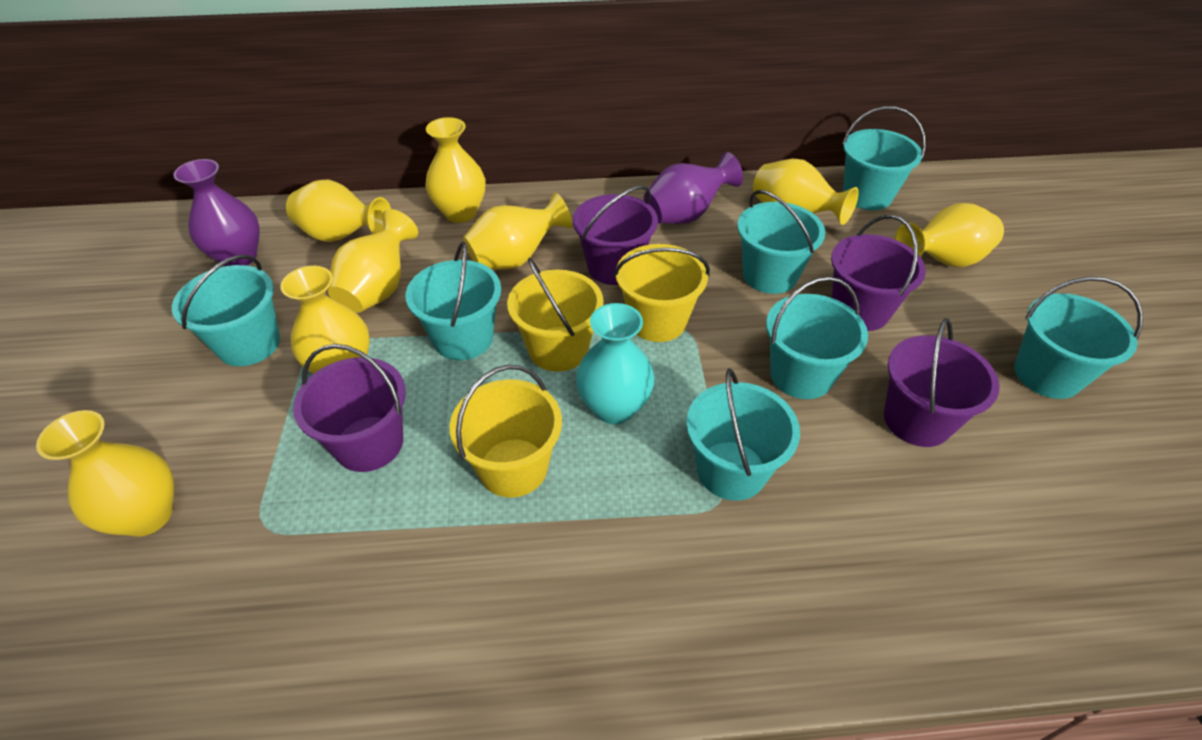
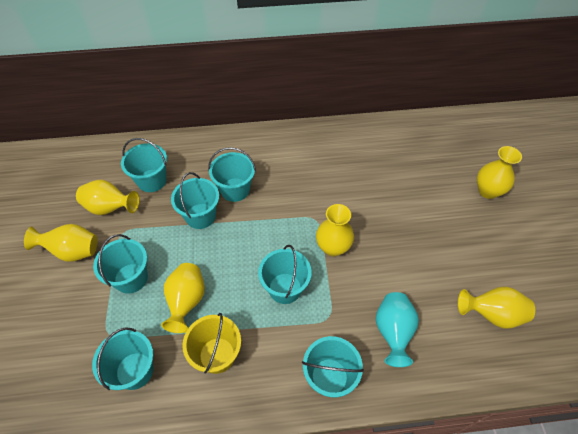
purple bucket: [293,344,406,472] [573,185,658,285] [831,215,926,331] [884,318,999,447] = 4 -> none = 0
purple vase: [173,159,260,266] [644,152,743,224] = 2 -> none = 0
yellow bucket: [449,365,562,498] [507,258,603,372] [614,244,710,342] = 3 -> [182,313,241,374] = 1
yellow vase: [36,410,174,537] [280,266,370,374] [286,179,391,242] [328,209,418,313] [425,117,485,223] [463,192,572,270] [753,159,859,225] [895,203,1004,267] = 8 -> [24,224,97,262] [76,180,140,215] [161,263,205,333] [316,204,354,257] [458,286,535,329] [477,146,522,199] = 6

